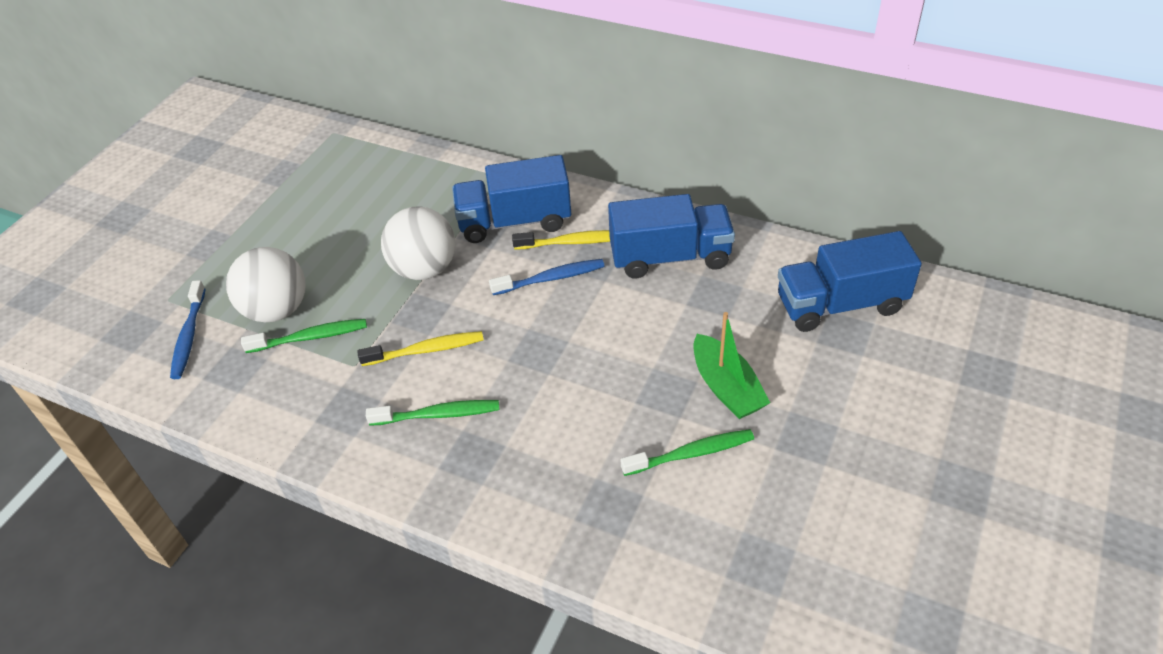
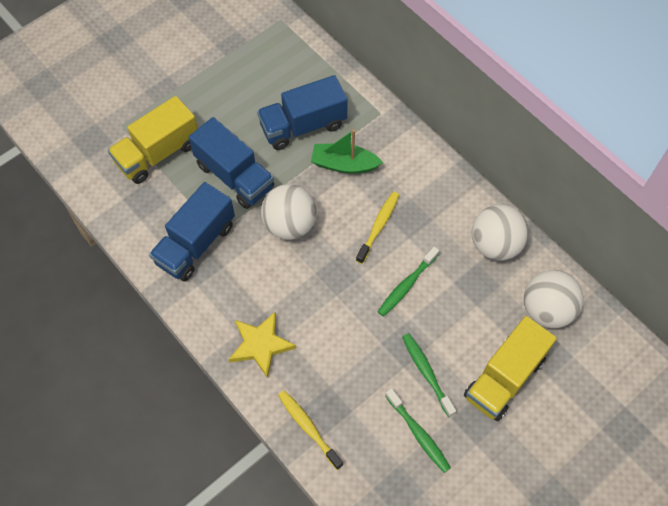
blue toothbrush: [170,280,206,379] [489,259,605,295] = 2 -> none = 0
white ball: [226,247,305,322] [381,206,455,280] = 2 -> [261,184,317,240] [471,205,529,261] [524,270,584,328] = 3
yellow star: none = 0 -> [229,311,296,378] = 1
yellow truck: none = 0 -> [108,96,198,184] [464,316,557,421] = 2

